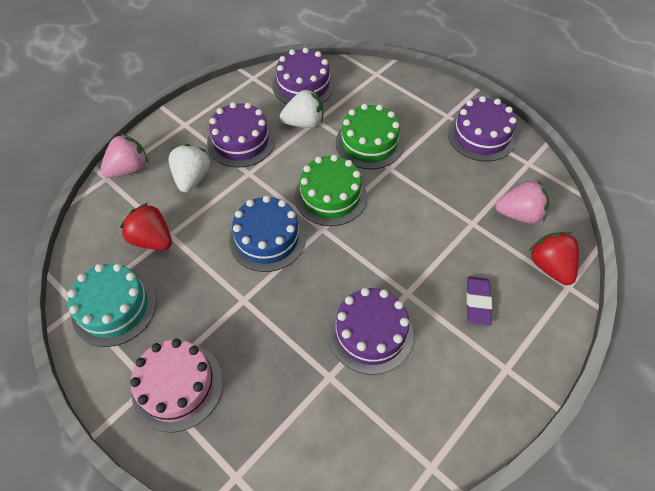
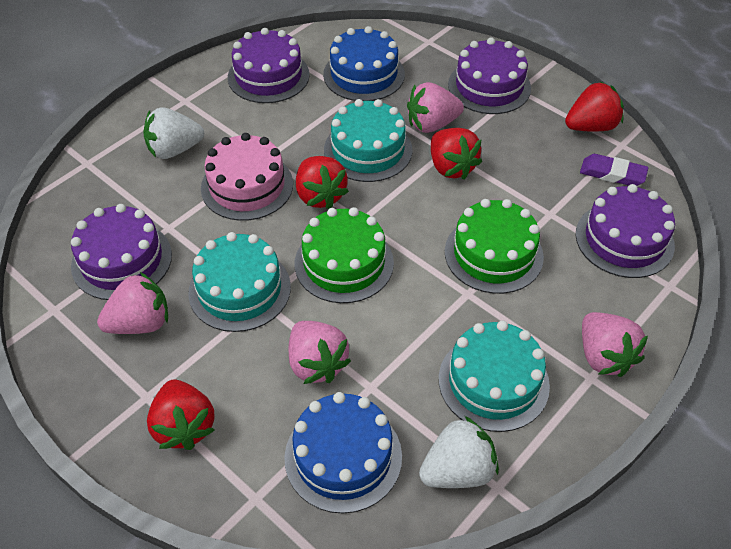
blue cake: [229,195,306,272] = 1 -> [284,392,402,514] [323,26,405,101] = 2
pink strawberry: [100,134,149,178] [495,180,549,224] = 2 -> [97,272,168,334] [289,321,351,384] [407,82,464,133] [582,312,648,377] = 4
red strawberry: [120,203,172,250] [529,232,579,285] = 2 -> [147,379,215,450] [296,156,349,209] [431,128,482,180] [565,81,624,132] = 4
turquoise cake: [68,263,156,347] = 1 -> [188,232,291,332] [324,99,412,182] [439,321,550,432] = 3

